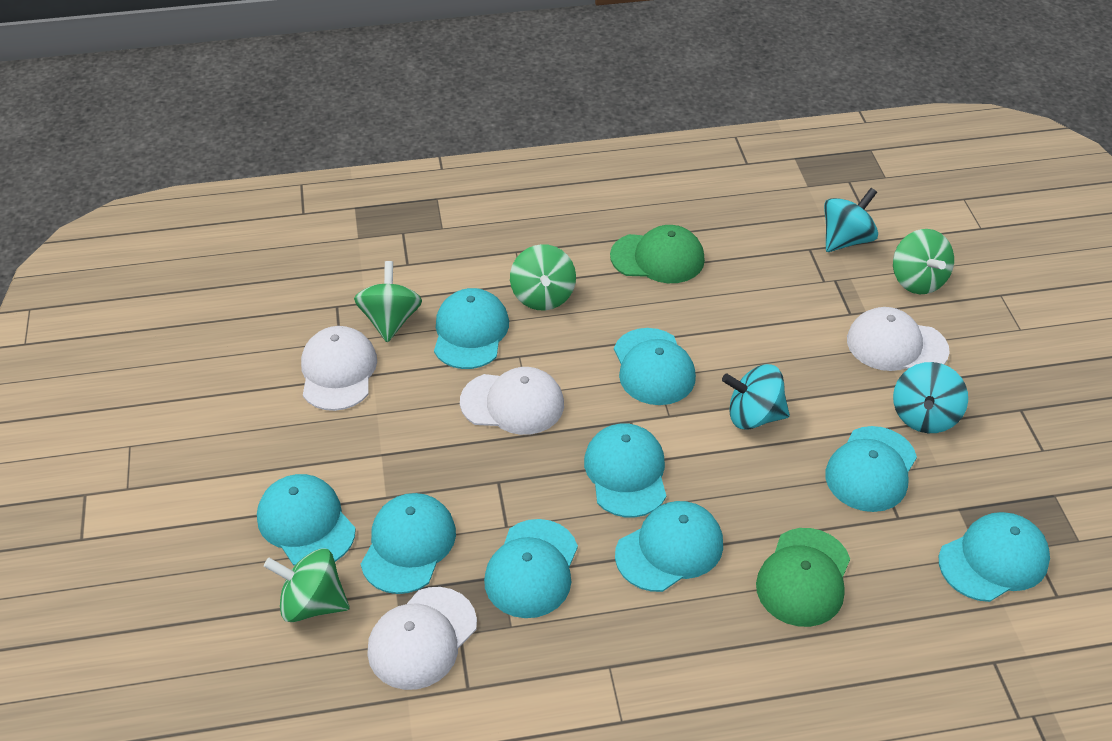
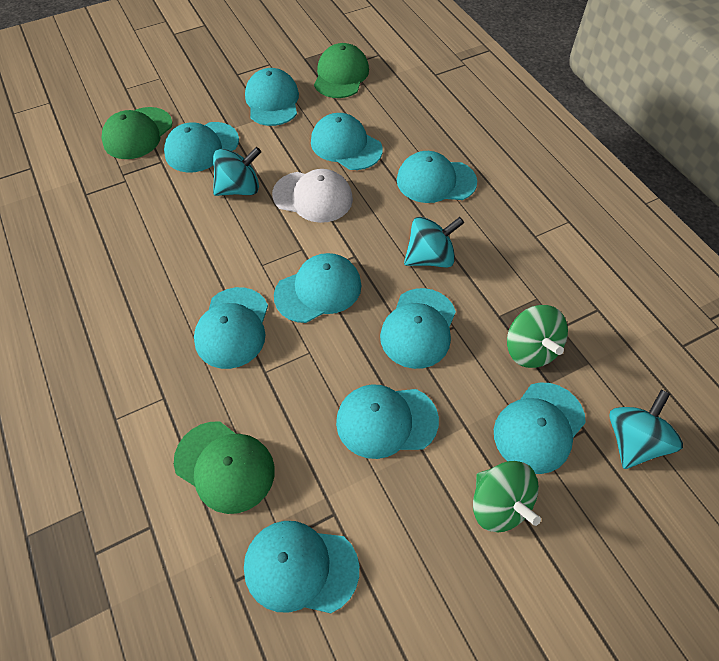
green cap: [610,225,705,283] [756,528,850,627] = 2 -> [101,107,172,159] [174,421,275,514] [314,43,369,98] = 3
green spinning top: [264,548,349,622] [354,261,422,342] [510,244,576,310] [893,229,954,294] = 4 -> [473,461,541,532] [507,305,568,368] = 2
turquoise cap: [257,474,356,566] [361,493,456,594] [434,288,509,369] [484,519,578,618] [584,423,666,518] [614,328,696,405] [615,501,723,592] [825,426,917,512] [939,512,1050,602] = 9 -> [164,122,239,172] [194,287,268,369] [244,521,359,613] [245,68,299,126] [274,253,361,323] [311,113,383,170] [336,384,439,459] [380,288,456,369] [397,151,477,203] [494,382,586,474] = 10
white cap: [301,326,377,411] [367,587,477,690] [460,367,564,435] [847,307,950,371] = 4 -> [272,169,353,223] = 1

